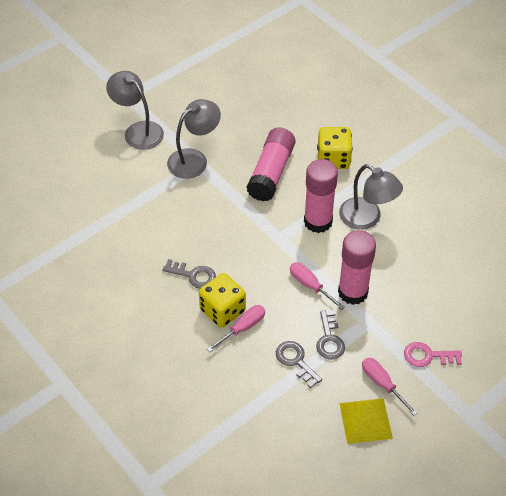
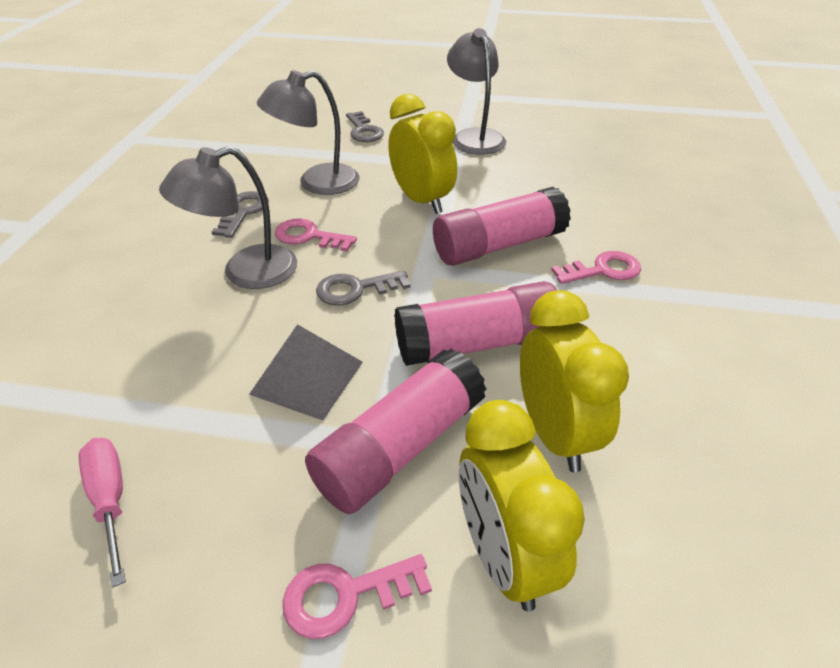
grey pyramid: none = 0 -> [249,324,363,420] = 1
pink key: [404,342,462,367] = 1 -> [275,218,357,252] [283,554,432,639] [551,251,641,284] = 3
pink screwdriver: [207,305,265,352] [290,263,345,310] [362,358,417,415] = 3 -> [79,438,126,587] = 1
yellow clock: none = 0 -> [388,94,457,214] [459,400,585,611] [520,290,629,472] = 3
yellow dice: [199,273,246,328] [317,127,353,169] = 2 -> none = 0
yellow pyramid: [339,398,393,444] = 1 -> none = 0

